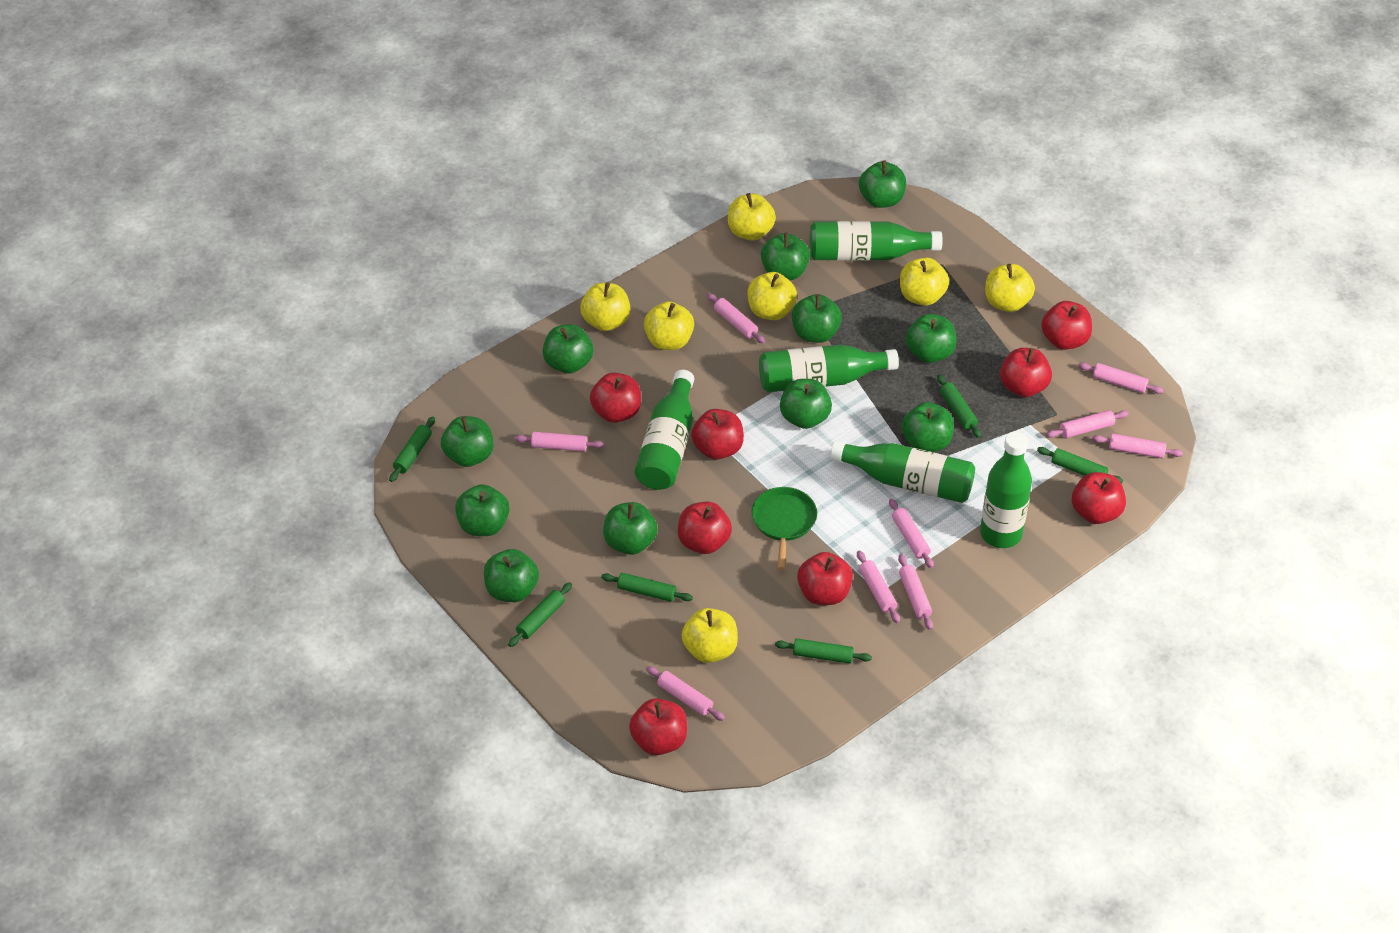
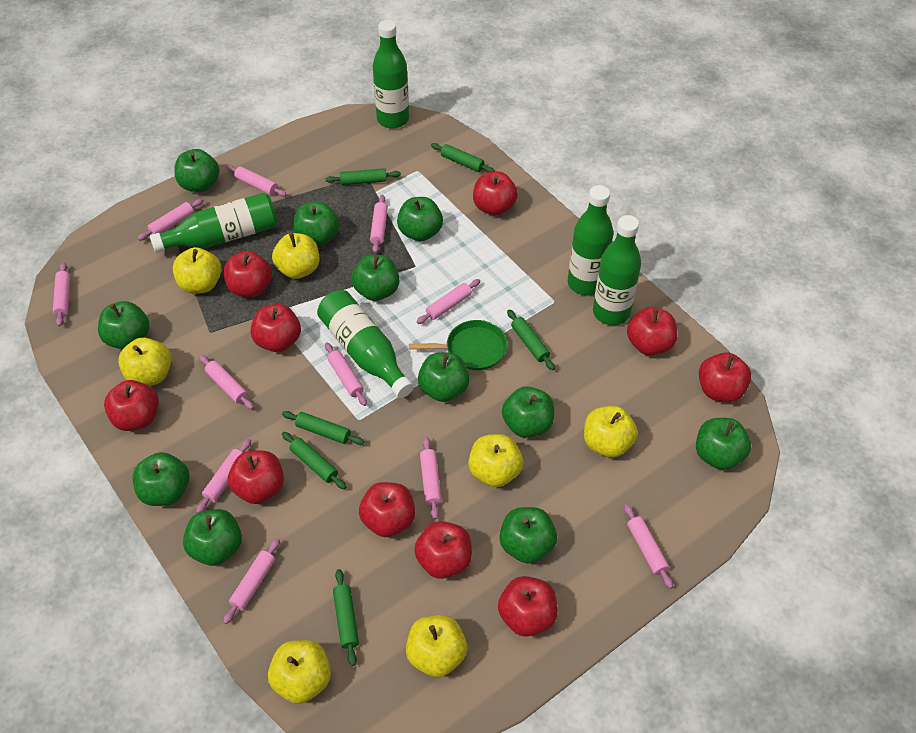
pink rolling pin: [514,432,604,452] [646,666,725,721] [707,293,765,344] [857,550,900,623] [889,499,934,568] [898,554,933,630] [1046,410,1129,438] [1078,363,1164,394] [1092,434,1183,458] = 9 -> [53,262,70,326] [137,199,203,241] [196,439,251,513] [199,355,254,410] [223,538,280,624] [226,165,287,197] [325,343,367,406] [370,195,388,253] [416,279,480,324] [420,437,442,519] [624,504,673,589] = 11
red apple: [590,372,641,423] [629,698,687,755] [678,502,732,554] [691,409,744,460] [797,552,853,605] [1000,348,1052,397] [1041,301,1092,350] [1072,472,1126,524] = 8 -> [104,380,159,431] [224,251,272,297] [228,450,284,504] [251,304,301,352] [359,482,415,537] [414,521,472,579] [473,171,518,215] [498,576,558,637] [627,307,677,355] [699,352,752,402] = 10

